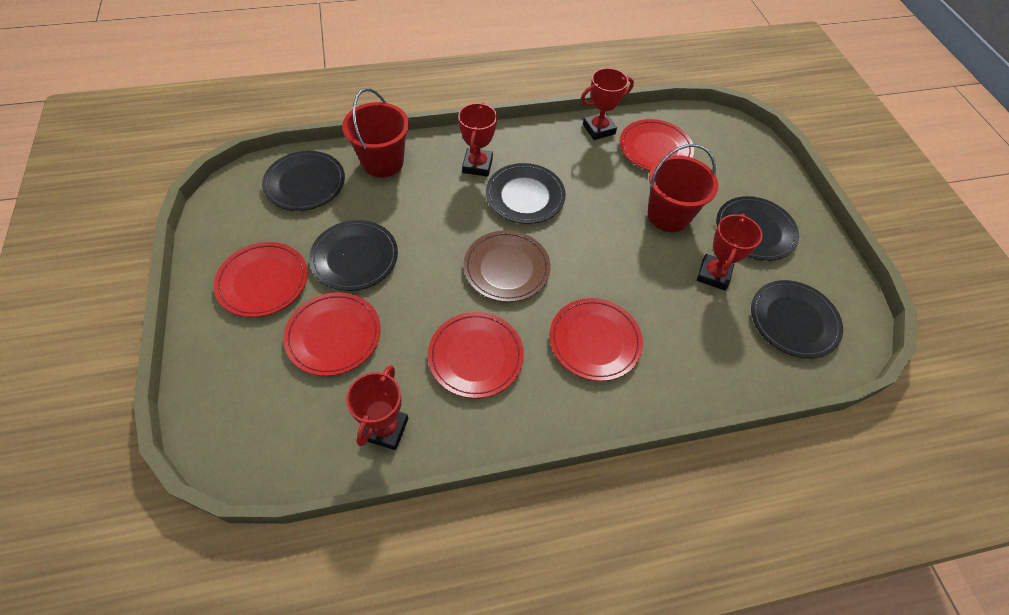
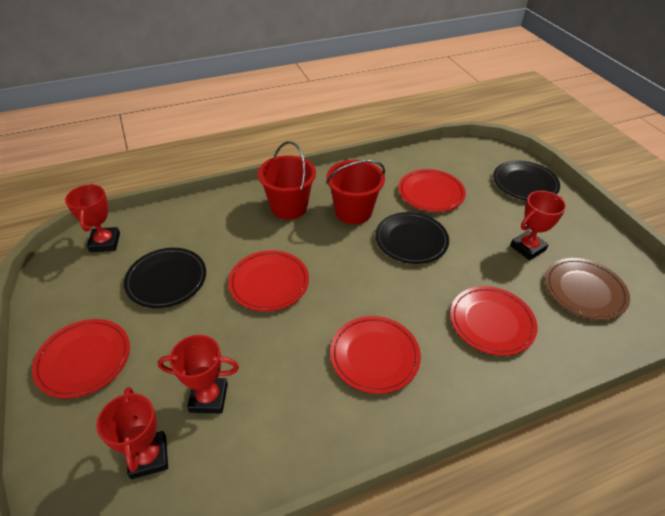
black plate: [262,151,345,211] [309,220,398,291] [486,163,566,224] [716,196,799,261] [751,280,843,358] = 5 -> [124,248,206,308] [375,212,449,264] [493,161,560,201] = 3

